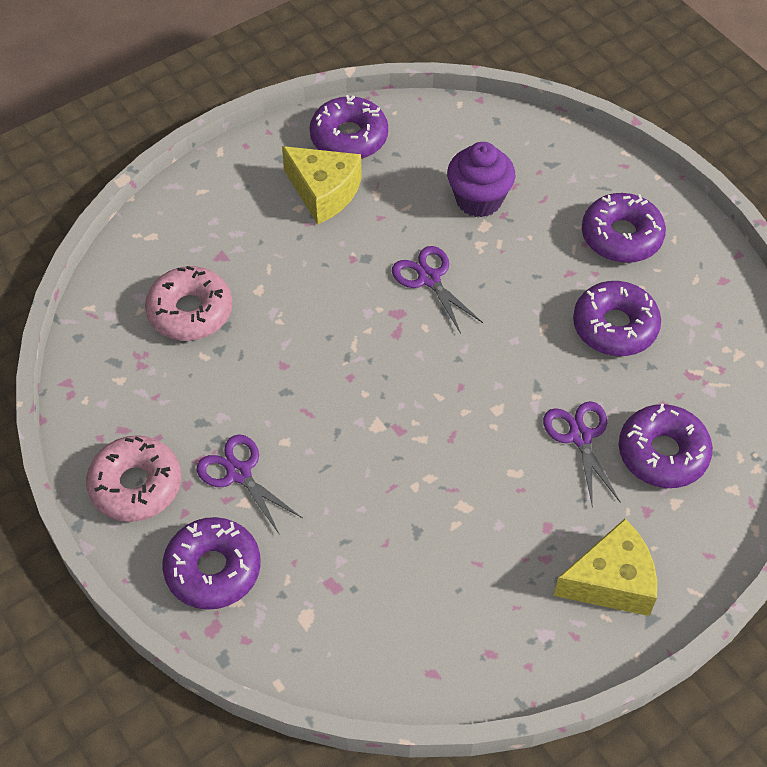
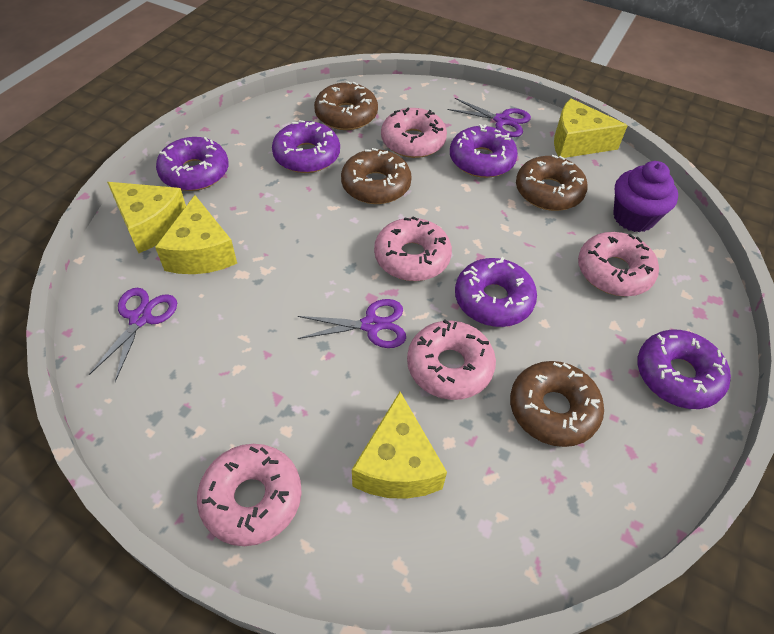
brown donut: none = 0 -> [314,81,378,130] [341,148,412,204] [510,361,604,447] [516,155,588,211] = 4
pink donut: [86,435,181,522] [145,266,232,341] = 2 -> [197,444,302,546] [374,216,452,281] [381,108,447,158] [407,319,496,400] [578,232,659,296] = 5
yellow cheese: [282,146,362,224] [554,519,657,616] = 2 -> [107,182,186,253] [155,195,237,274] [352,392,447,499] [554,98,628,158] = 4

